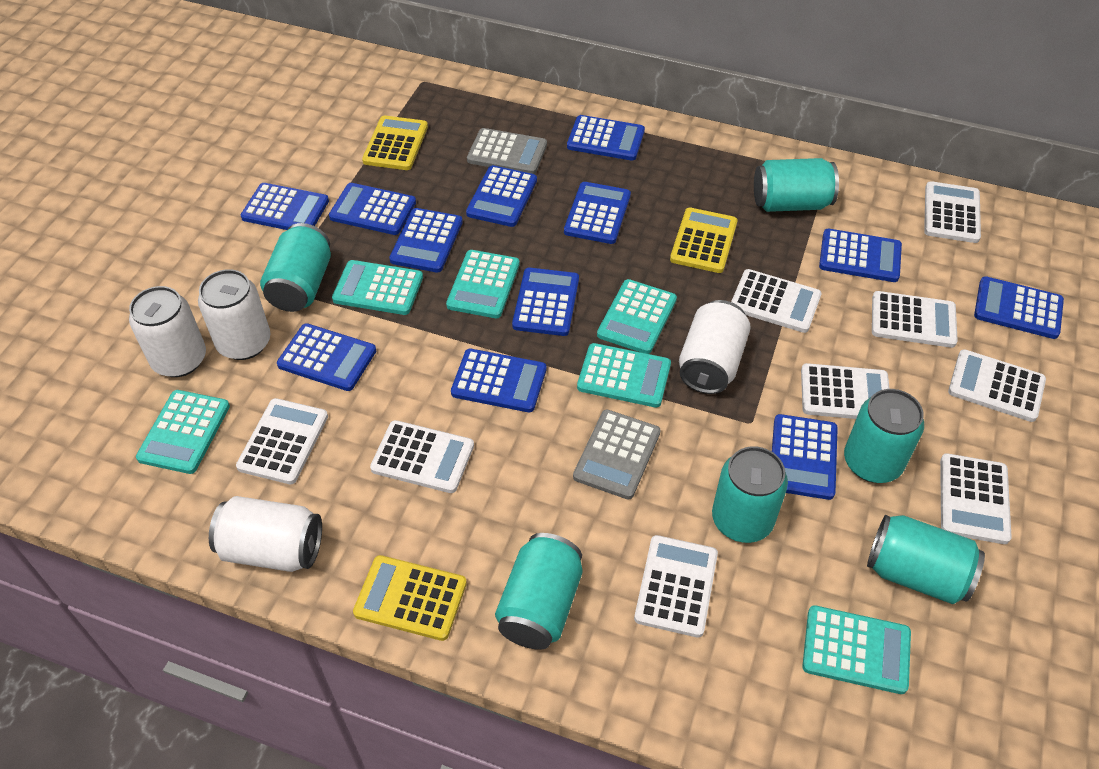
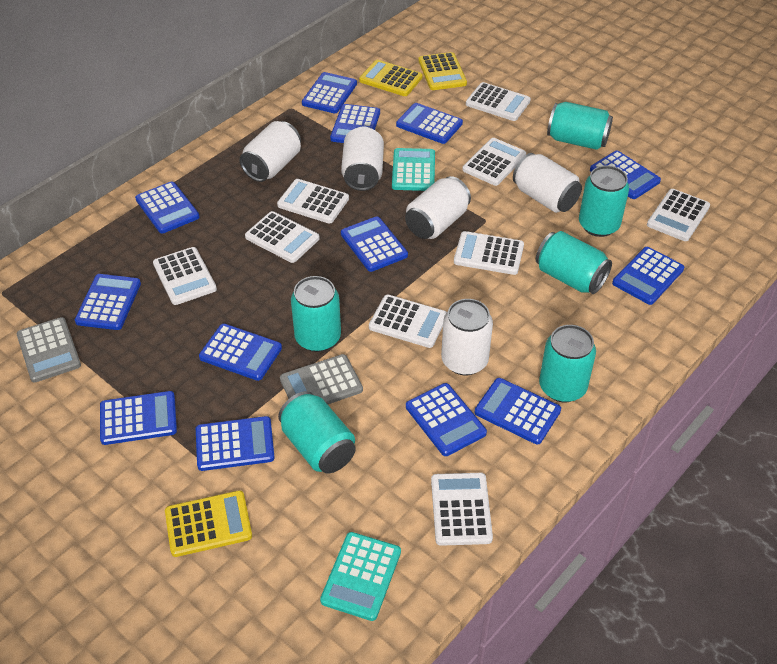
blue calculator: [241,183,329,230] [277,323,376,391] [329,183,416,235] [389,208,463,273] [451,349,546,412] [466,165,537,227] [512,268,579,336] [564,182,631,244] [567,115,645,161] [772,414,838,500] [819,229,902,282] [974,276,1064,339] = 12 -> [75,274,141,330] [100,391,177,445] [135,181,200,234] [196,416,275,471] [199,324,282,381] [302,72,357,113] [330,104,380,143] [341,216,408,272] [396,103,463,144] [406,383,487,456] [475,378,561,444] [590,151,661,199] [612,247,684,305] = 13
turquoise calculator: [136,390,230,474] [332,260,423,315] [446,250,520,318] [577,343,671,408] [597,279,677,354] [802,605,911,694] = 6 -> [320,532,401,621] [392,148,435,191] = 2
white can: [129,286,206,377] [198,269,270,360] [209,496,322,572] [679,300,751,394] = 4 -> [240,121,301,182] [341,127,384,191] [405,176,471,239] [441,299,493,375] [513,153,582,213] = 5

